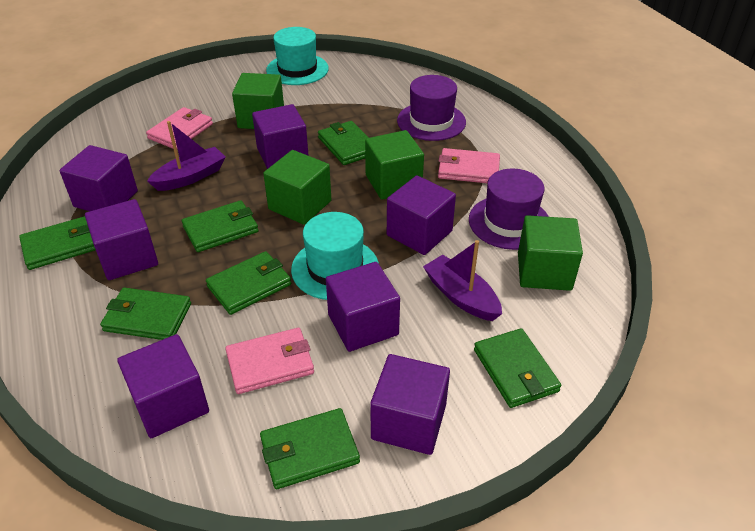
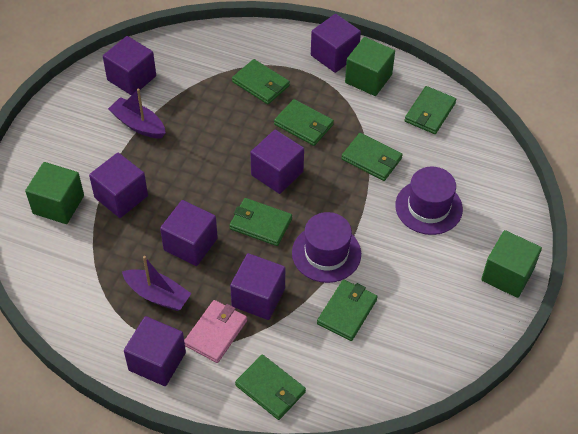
green cube: [232,73,284,129] [263,150,331,225] [365,130,424,200] [518,215,583,291] = 4 -> [25,162,84,224] [345,37,395,96] [481,230,542,298] = 3
pink wallet: [146,107,213,149] [225,328,314,394] [438,148,500,183] = 3 -> [184,300,247,363] = 1
turquoise hat: [266,27,329,85] [291,212,379,300] = 2 -> none = 0

